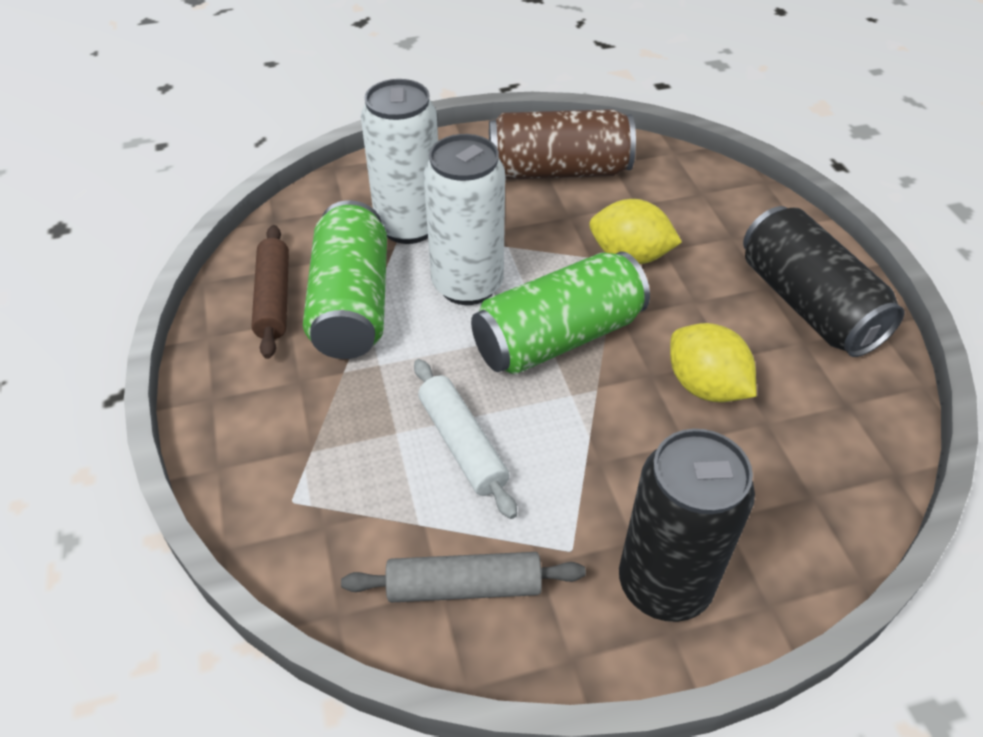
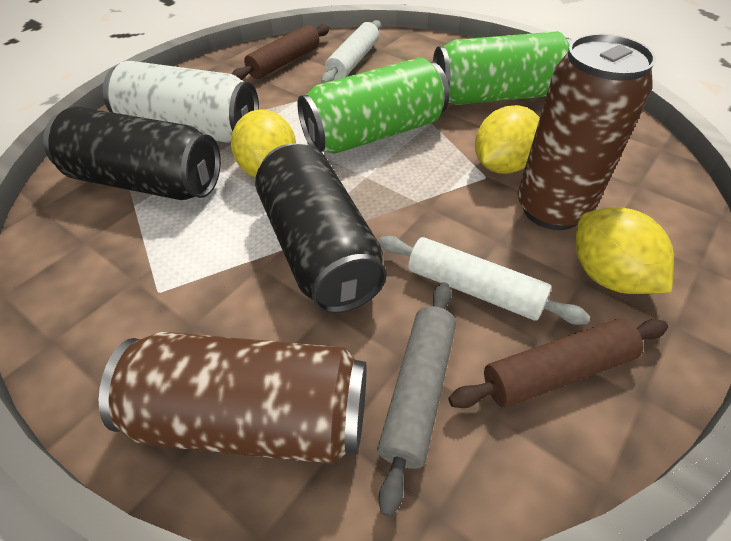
brown can: [489,109,636,180] = 1 -> [99,332,367,465] [518,34,656,230] = 2
brown rolling pin: [251,225,289,359] = 1 -> [232,24,330,80] [448,319,668,408] = 2
white can: [361,79,438,244] [424,134,505,305] = 2 -> [103,61,259,143] = 1
white rolling pin: [414,359,517,519] = 1 -> [321,20,381,83] [379,236,590,325] = 2
yellow lemon: [589,199,682,264] [670,323,756,402] = 2 -> [231,109,296,178] [475,105,540,174] [575,208,674,294] = 3

